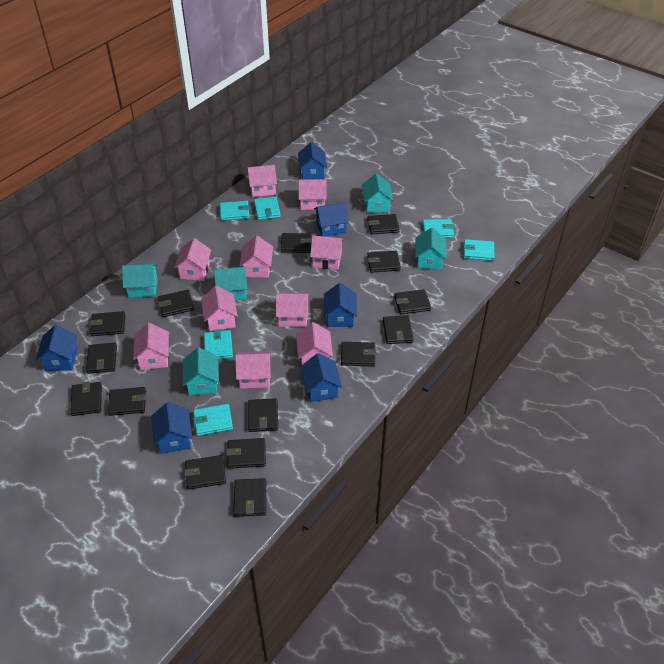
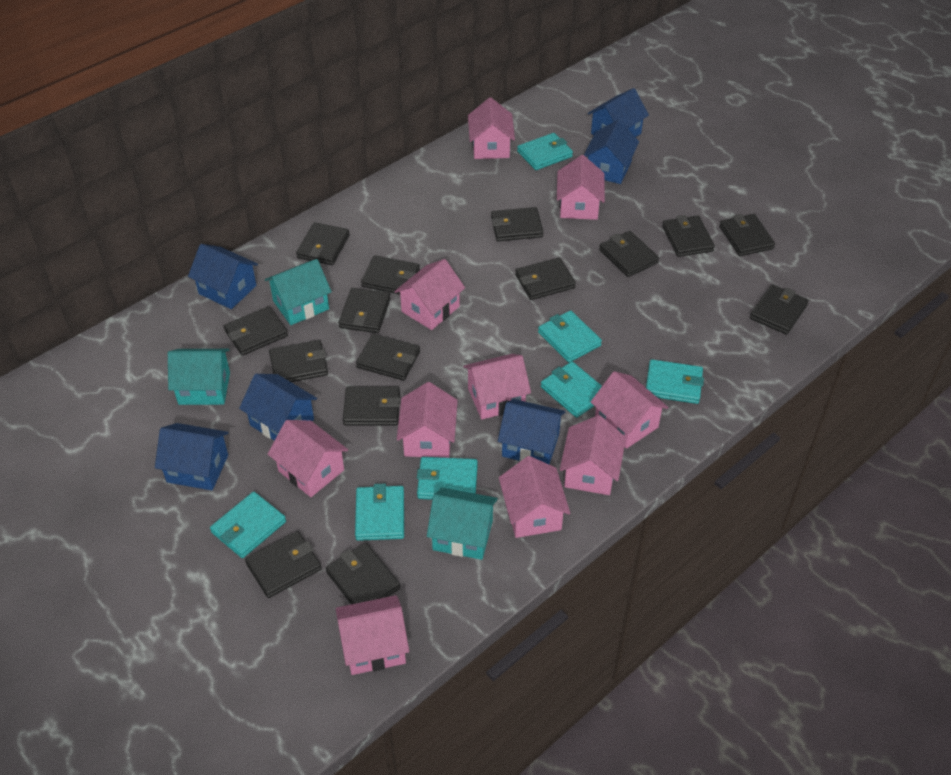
turquoise house: [122,264,158,298] [183,347,219,396] [214,267,247,300] [362,174,393,213] [415,228,447,270] = 5 -> [168,349,230,405] [265,259,332,325] [427,488,498,560] = 3
turquoise wallet: [193,404,233,436] [204,329,233,359] [220,201,250,221] [254,196,281,220] [422,219,454,238] [463,239,495,261] = 6 -> [210,492,286,558] [355,484,404,541] [417,457,478,500] [517,133,573,170] [538,310,602,363] [541,362,602,418] [646,359,704,404] = 7

